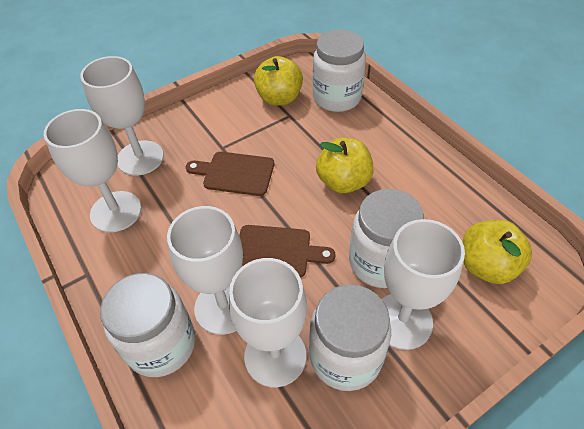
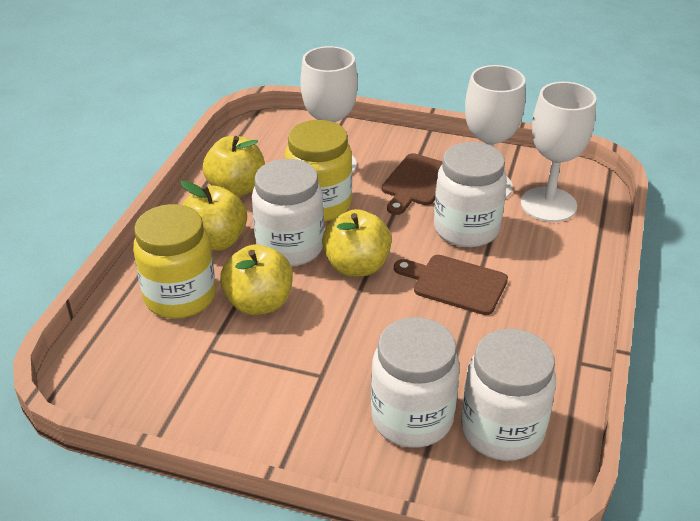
white goblet: [44,109,142,232] [80,56,164,176] [167,206,243,335] [229,258,307,387] [382,219,465,350] = 5 -> [300,46,358,174] [465,65,525,199] [521,82,597,222] = 3
yellow apple: [254,56,303,106] [316,138,374,193] [462,220,532,284] = 3 -> [181,181,247,251] [203,136,265,197] [220,245,293,315] [322,209,392,277] = 4
yellow jar: none = 0 -> [133,204,216,319] [285,120,352,222] = 2

